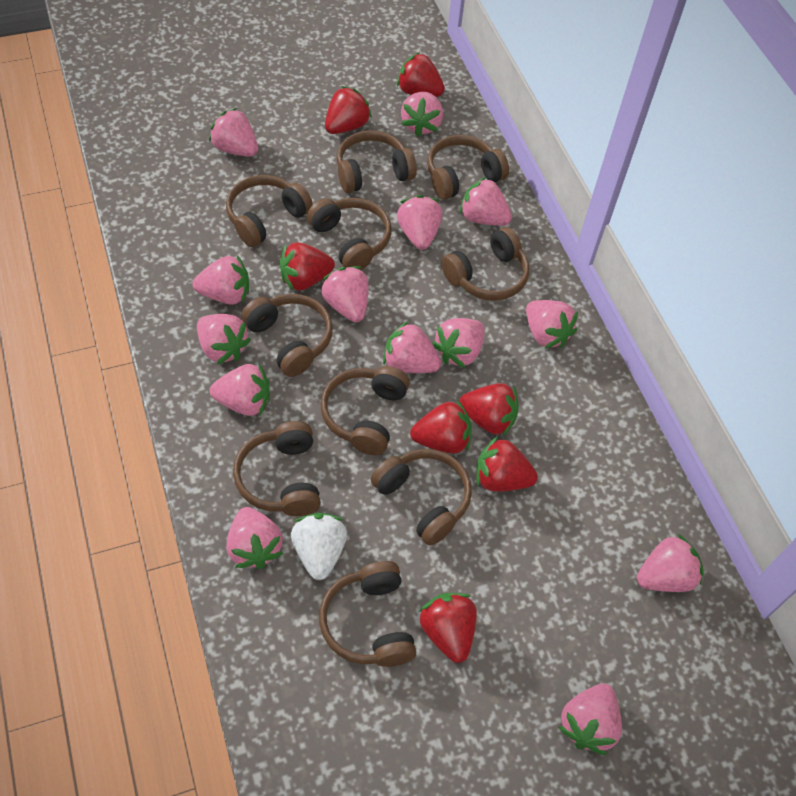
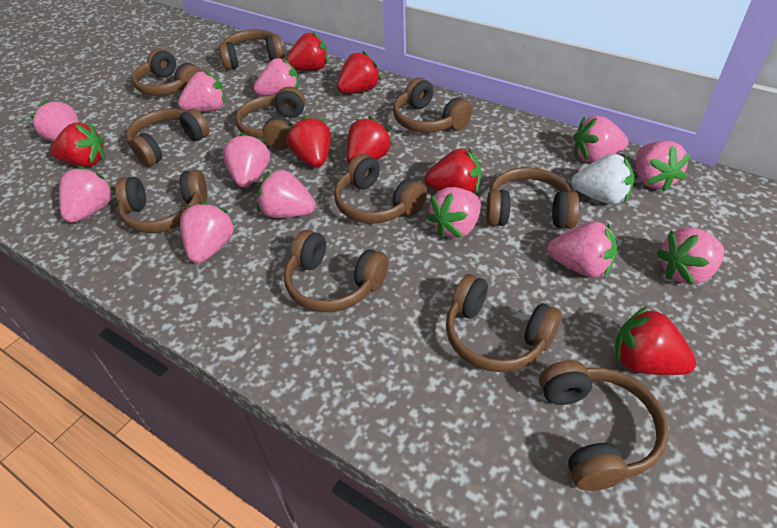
brown headphones: [226,175,313,247] [233,421,321,516] [241,294,333,377] [307,198,392,270] [319,561,416,667] [321,366,409,455] [337,130,417,193] [371,449,472,546] [427,135,509,200] [441,227,529,301] = 10 -> [116,170,207,233] [126,109,210,167] [132,49,202,96] [219,29,284,70] [235,86,305,149] [284,230,388,312] [334,154,427,224] [393,78,473,133] [446,274,562,372] [486,167,580,229] [539,360,668,491] = 11
pink strawberry: [193,255,249,305] [197,314,251,365] [209,108,258,157] [210,364,270,416] [227,507,283,569] [321,266,368,322] [383,321,441,373] [397,195,442,250] [401,92,443,137] [432,318,485,368] [460,177,512,226] [526,300,578,349] [559,683,622,755] [637,534,704,592] = 14 -> [29,100,79,142] [59,166,115,223] [178,71,225,112] [180,201,235,263] [223,133,270,187] [253,58,299,96] [257,168,316,218] [426,187,481,238] [547,221,617,278] [573,115,629,163] [636,141,691,192] [656,227,724,285] = 12

